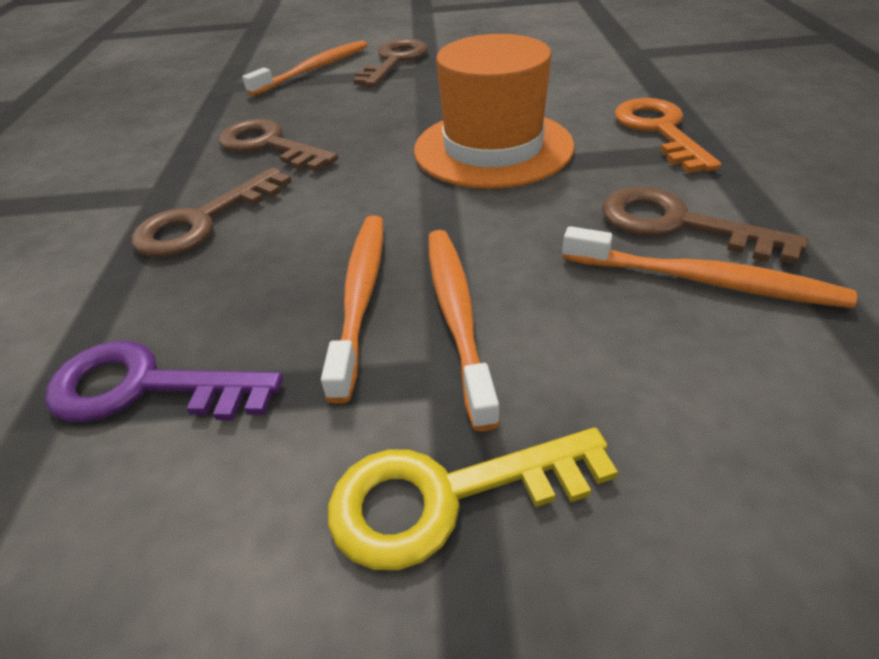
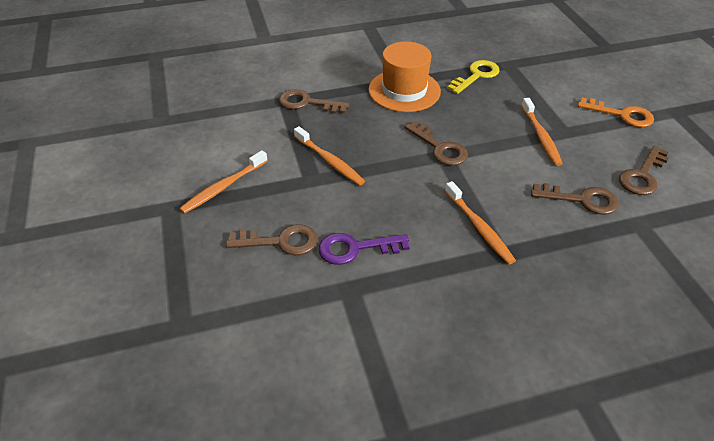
brown key: [131,167,291,257] [219,119,338,171] [353,39,428,87] [602,186,809,265] = 4 -> [226,224,318,255] [279,89,350,114] [404,121,468,166] [531,183,619,215] [619,146,669,195] = 5

